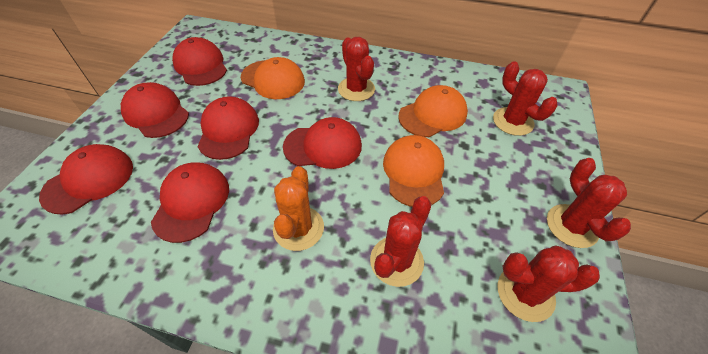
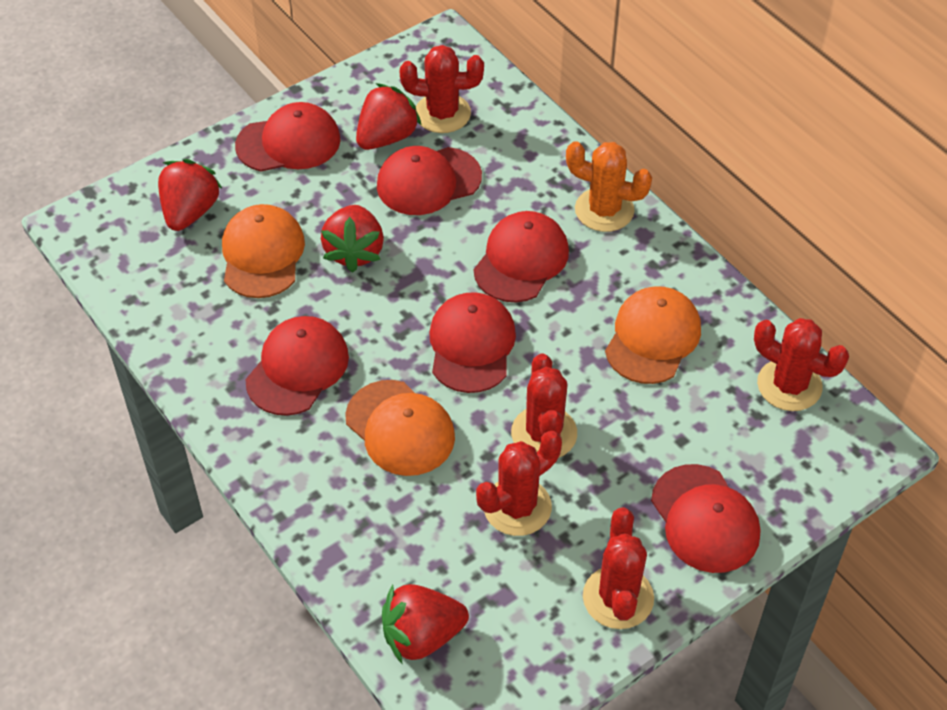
red strawberry: none = 0 -> [158,159,223,231] [321,205,384,273] [356,83,422,150] [382,584,469,665] = 4

